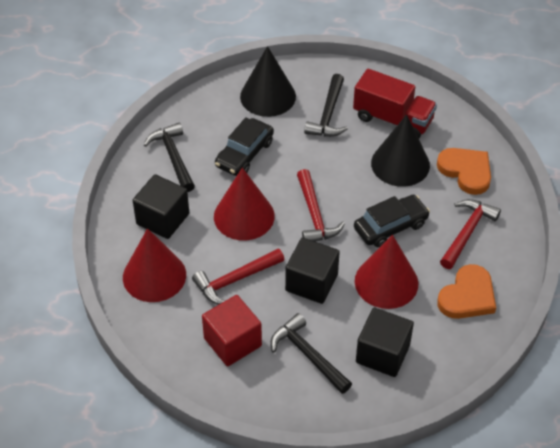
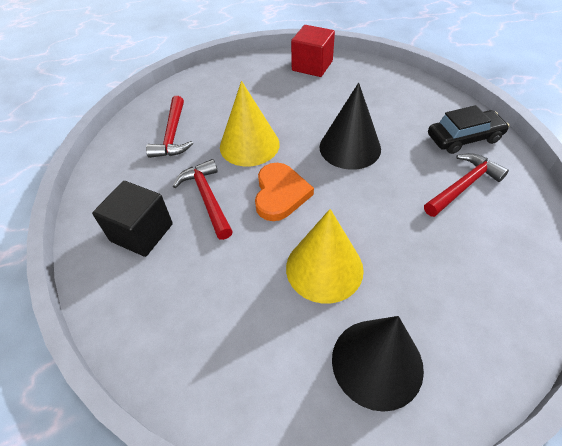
black car: [215,117,274,176] [354,195,430,247] = 2 -> [428,105,509,154] = 1
black cube: [133,174,189,239] [285,238,340,304] [356,307,414,377] = 3 -> [92,181,173,257] = 1
black hammer: [144,123,195,192] [271,313,352,394] [304,74,348,137] = 3 -> none = 0
orange heart: [437,148,491,195] [437,264,496,319] = 2 -> [255,163,314,221] = 1
red cone: [123,228,186,302] [214,168,275,240] [355,235,418,309] = 3 -> none = 0
red truck: [353,69,437,138] = 1 -> none = 0
yellow cone: none = 0 -> [220,81,280,166] [286,209,364,304] = 2

